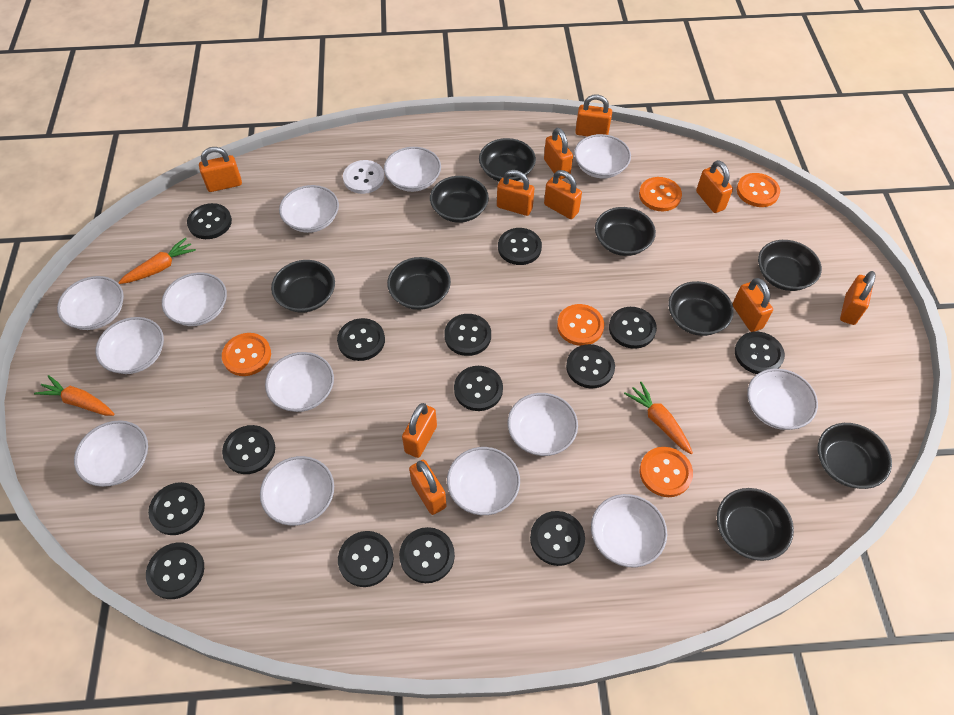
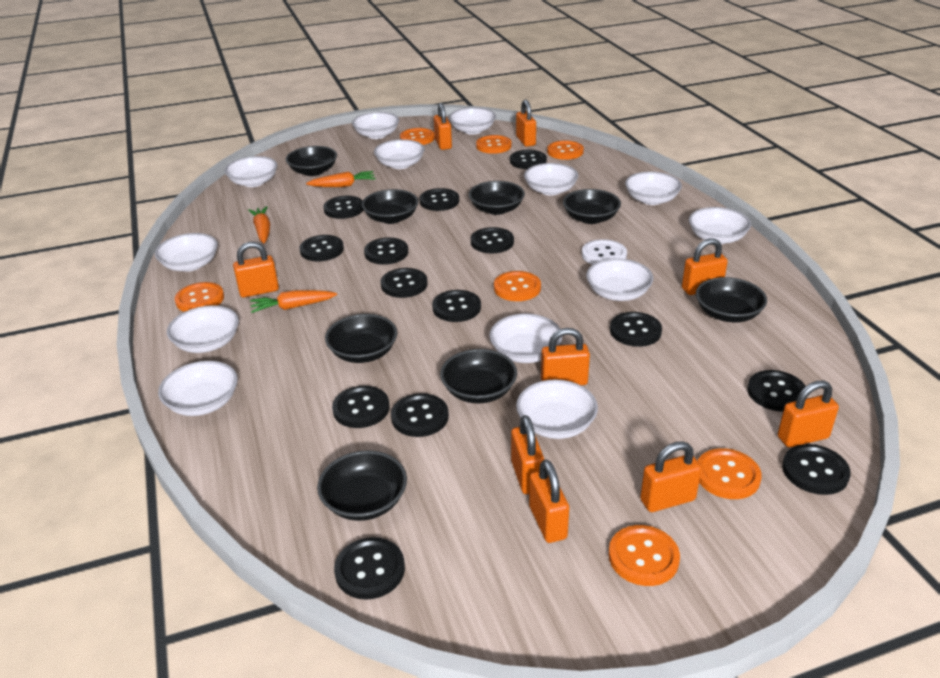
black bowl: [271,260,335,313] [387,257,451,310] [430,176,489,223] [479,138,536,182] [595,207,656,256] [668,281,734,336] [717,488,794,561] [758,240,822,291] [818,423,892,489] = 9 -> [286,146,337,176] [317,450,407,521] [325,314,397,363] [362,189,419,224] [440,349,517,403] [469,181,525,215] [563,189,621,224] [696,277,767,322] = 8
orange button: [222,333,271,376] [557,304,604,346] [639,177,682,211] [640,447,693,497] [737,173,780,207] = 5 -> [175,282,224,312] [400,128,435,145] [476,135,512,154] [494,271,541,301] [547,141,584,160] [608,525,680,586] [698,448,762,499] = 7
orange padlock: [199,147,242,192] [402,403,437,458] [409,460,447,515] [497,170,534,216] [544,128,573,179] [544,170,582,219] [575,94,612,136] [696,160,733,213] [732,278,773,332] [840,271,876,325] = 10 -> [233,242,279,298] [434,103,452,150] [511,415,544,494] [516,99,536,147] [529,460,569,543] [541,328,590,385] [640,441,702,512] [682,238,728,295] [778,381,839,447] = 9

